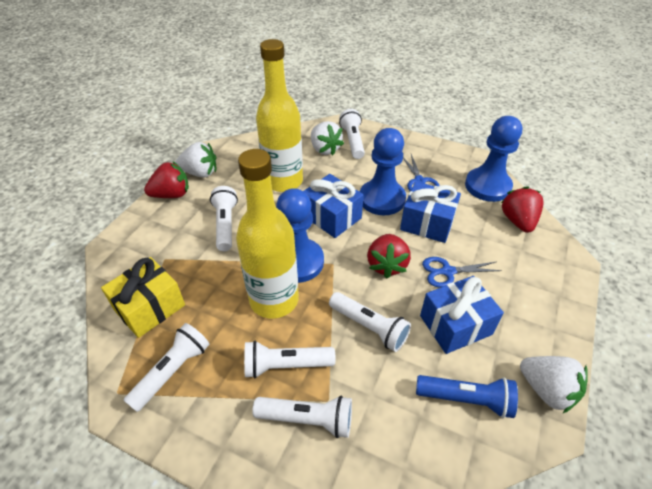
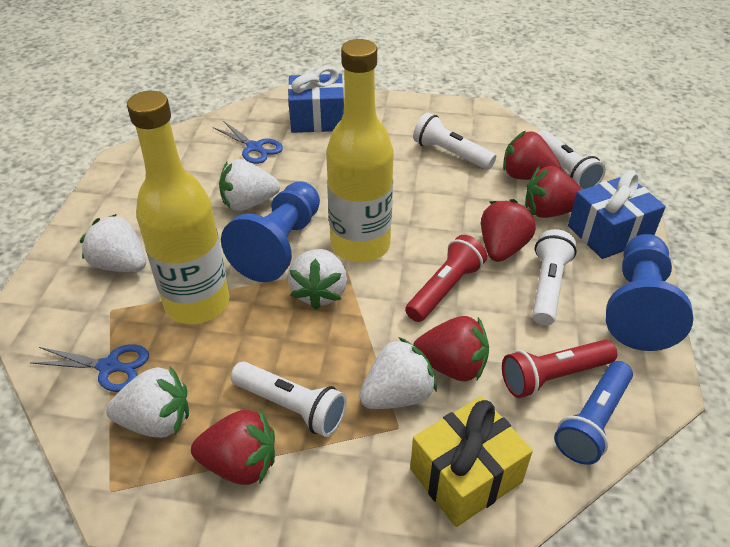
blue gift: [303,174,364,238] [400,181,461,243] [420,276,504,354] = 3 -> [288,66,344,133] [568,171,666,259] = 2
blue pawn: [276,188,324,283] [360,128,406,215] [465,116,522,202] = 3 -> [221,181,320,282] [606,234,693,351] = 2
red flashlight: none = 0 -> [405,235,487,322] [502,340,617,398] = 2
red strawberry: [144,162,189,198] [367,234,411,278] [501,186,543,233] = 3 -> [191,409,275,485] [413,316,489,381] [481,199,536,262] [503,131,561,180] [525,166,582,218] = 5
white flashlight: [123,323,209,412] [210,186,238,251] [244,341,335,378] [252,396,352,438] [329,292,411,352] [339,109,365,159] = 6 -> [231,361,347,437] [413,113,496,170] [532,229,577,326] [538,130,606,190] = 4
white strawberry: [176,142,216,178] [311,121,344,156] [520,356,588,413] = 3 -> [80,214,146,272] [106,366,189,438] [219,159,280,211] [288,249,347,310] [359,337,437,409] = 5

